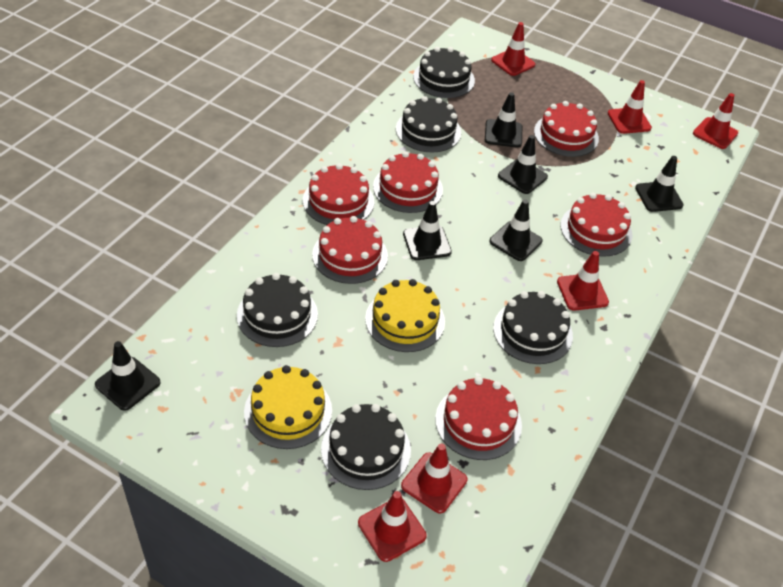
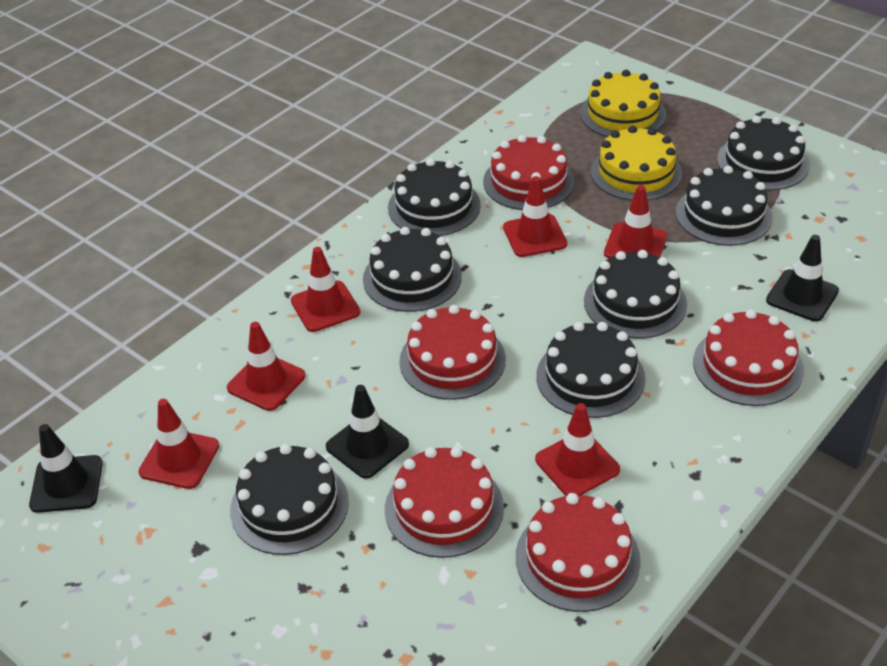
black cake: [237,273,318,347] [321,404,411,490] [396,96,461,152] [413,47,475,98] [493,291,573,364] = 5 -> [230,444,349,555] [363,227,462,312] [388,158,481,236] [536,322,645,418] [584,250,687,338] [676,166,773,246] [717,116,810,190] = 7
black traffic cone: [95,341,161,411] [403,201,452,260] [485,92,522,148] [489,200,543,261] [498,135,548,194] [635,156,684,212] = 6 -> [29,424,103,513] [326,385,409,479] [766,235,839,322] = 3
red cake: [303,163,374,225] [312,216,388,284] [373,151,443,213] [435,377,522,460] [534,101,599,157] [560,193,632,257] = 6 -> [385,447,504,558] [399,305,506,400] [483,135,574,210] [516,493,641,612] [693,309,804,406] = 5

